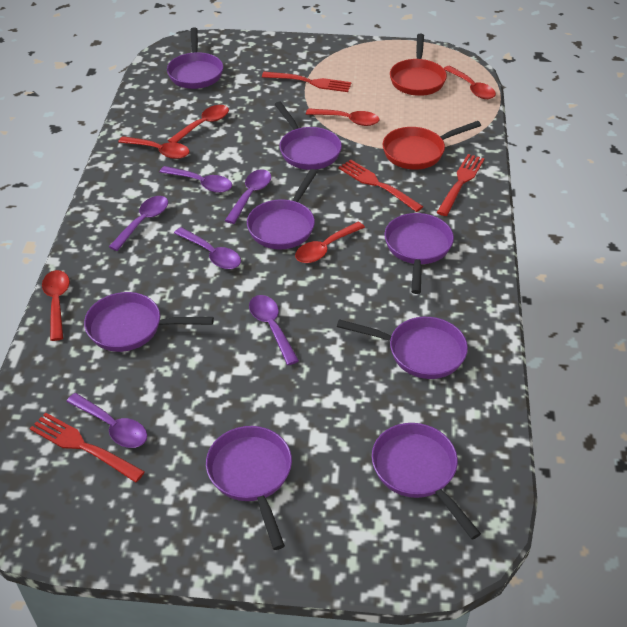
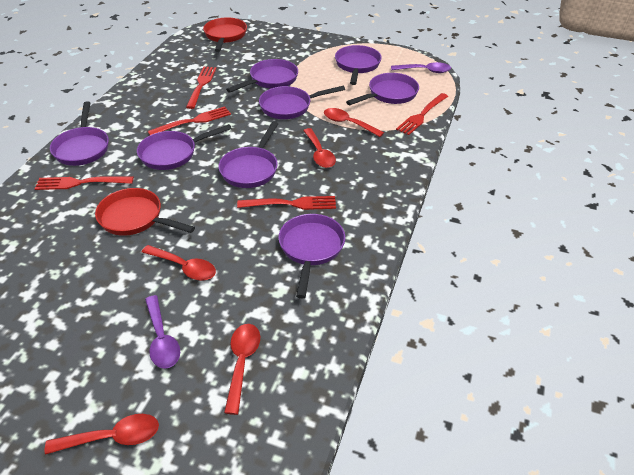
purple spoon: [66,393,147,448] [109,196,168,251] [160,166,232,193] [174,227,241,269] [225,169,271,224] [249,295,299,365] = 6 -> [145,295,180,369] [391,62,451,73] = 2
red fork: [30,413,145,483] [262,72,351,92] [338,160,424,212] [437,154,485,216] = 4 -> [35,176,134,190] [148,106,231,135] [186,66,217,109] [237,196,336,210] [396,93,448,135] = 5
red spoon: [42,270,70,341] [118,136,189,159] [168,105,229,143] [295,222,365,263] [306,108,379,126] [444,66,496,99] = 6 -> [45,414,159,455] [142,245,216,281] [224,324,260,415] [303,128,336,168] [324,108,384,137] = 5

